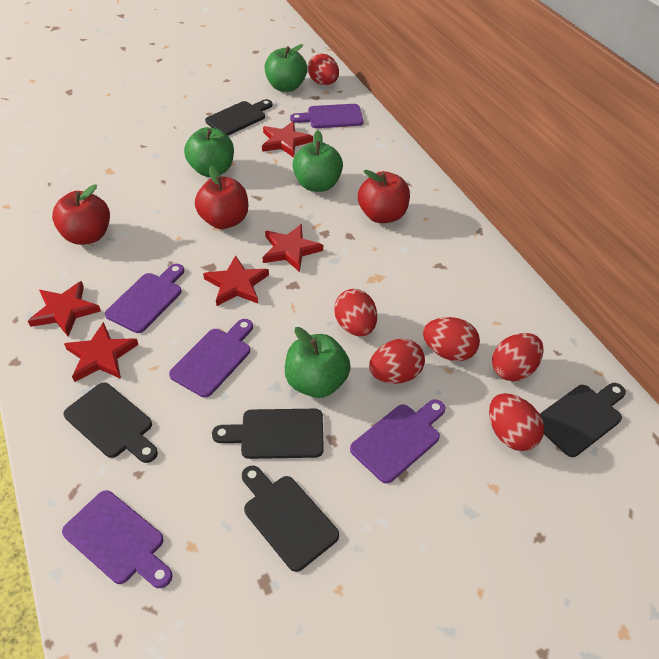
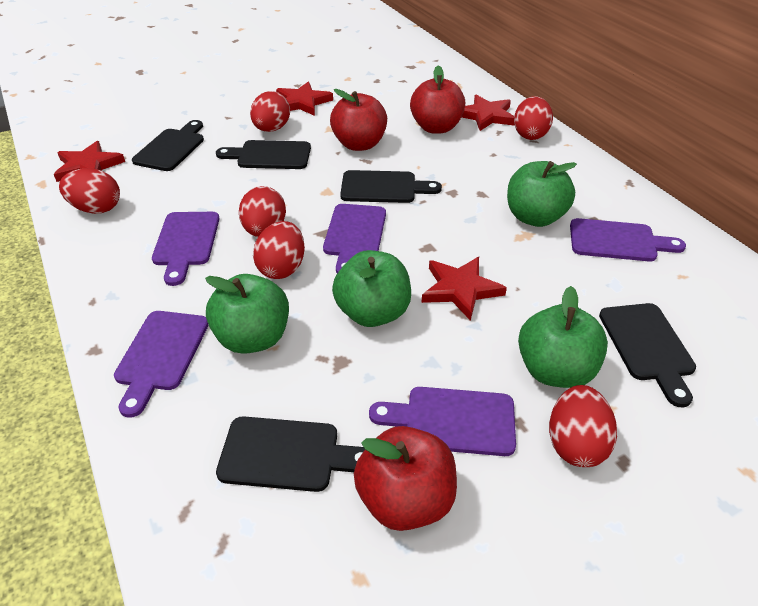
red star: [28,281,101,337] [64,322,139,382] [203,255,269,306] [262,121,313,158] [262,224,323,272] = 5 -> [54,141,125,182] [276,81,333,116] [421,257,507,321] [462,95,515,131] = 4

